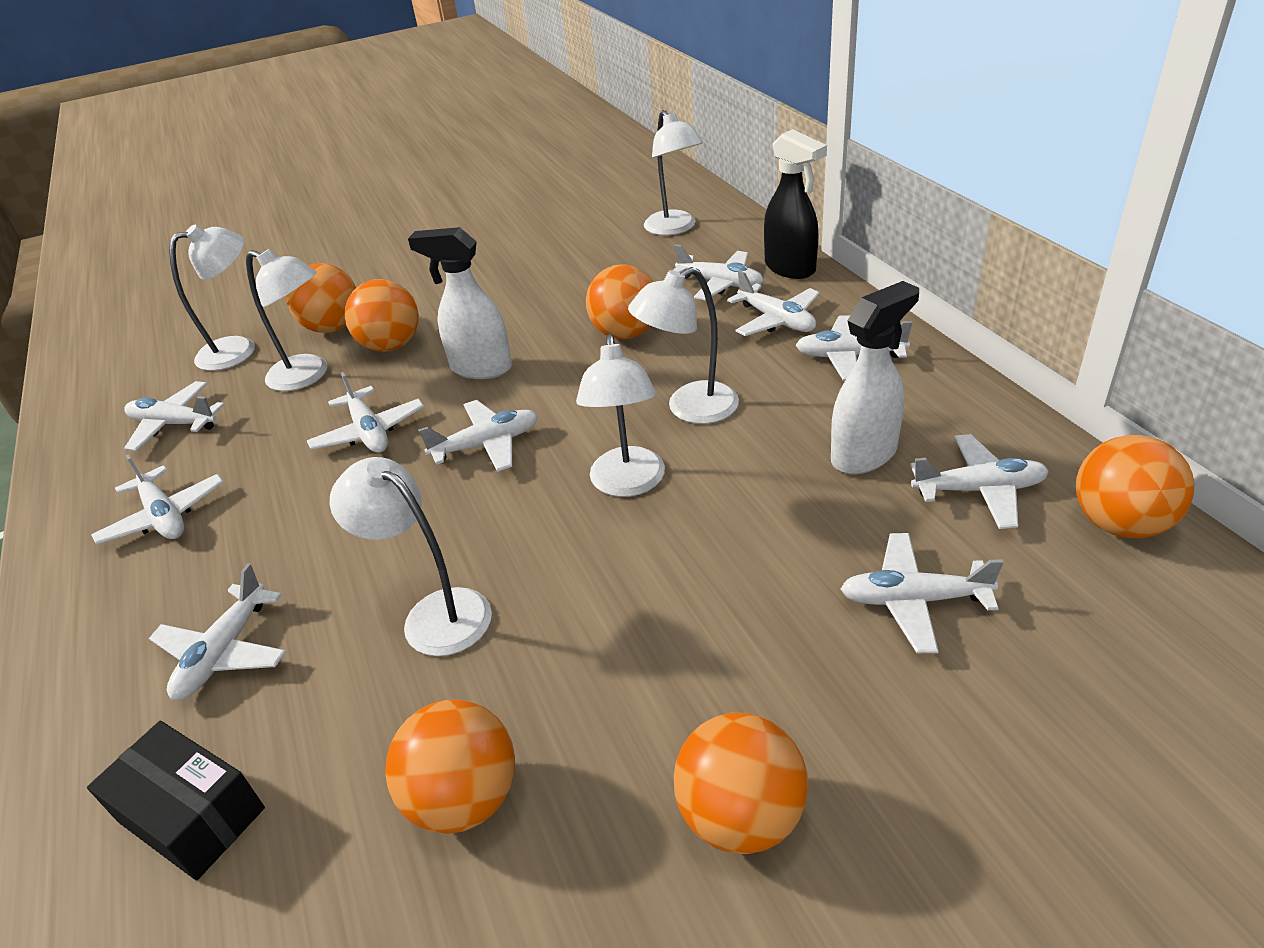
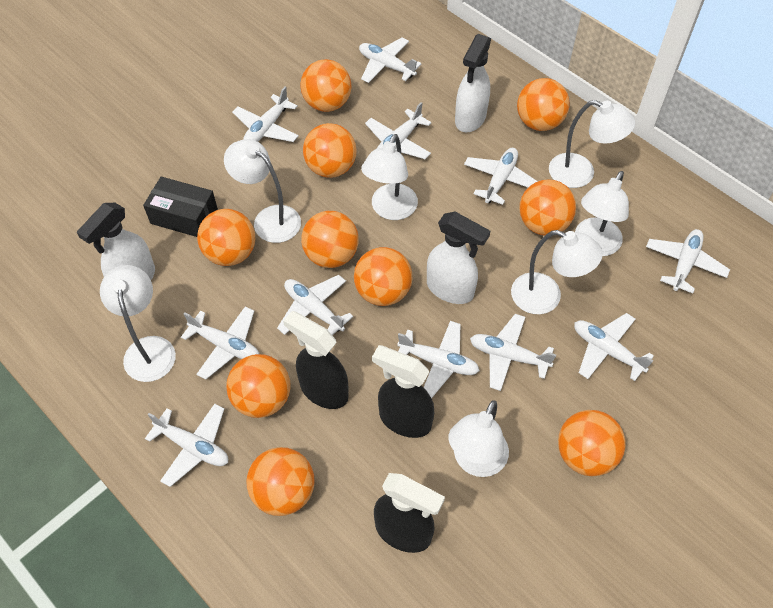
black spray bottle: [764,129,827,279] = 1 -> [283,311,348,409] [372,345,434,438] [374,473,445,553] = 3
orange ball: [286,263,356,333] [345,279,419,352] [385,700,515,834] [586,264,653,339] [674,713,808,854] [1076,435,1194,538] = 6 -> [197,209,255,266] [226,354,291,418] [246,447,315,516] [300,59,351,112] [301,211,359,268] [303,123,357,178] [354,247,412,306] [517,78,570,131] [519,180,576,236] [558,410,626,476] = 10
white lamp: [169,225,255,371] [246,249,327,391] [330,457,492,656] [576,334,665,497] [628,267,739,424] [644,110,703,235] = 6 -> [100,265,176,382] [224,139,301,243] [361,134,418,220] [448,400,509,477] [511,230,603,314] [549,100,635,188] [575,171,629,256] = 7
white plane: [91,454,224,545] [124,381,225,451] [149,563,286,700] [307,372,424,453] [418,400,538,472] [673,244,764,300] [727,270,820,336] [796,315,912,381] [841,533,1003,653] [910,434,1049,529] = 10 -> [145,404,228,487] [181,306,259,380] [232,87,299,142] [277,275,353,335] [359,38,422,83] [365,102,431,159] [397,321,480,398] [464,148,538,205] [470,314,556,391] [574,313,654,381] [646,229,730,293] = 11
white spray bottle: [408,227,512,379] [831,281,919,474] = 2 -> [77,203,155,280] [427,211,490,304] [455,34,491,132] = 3

